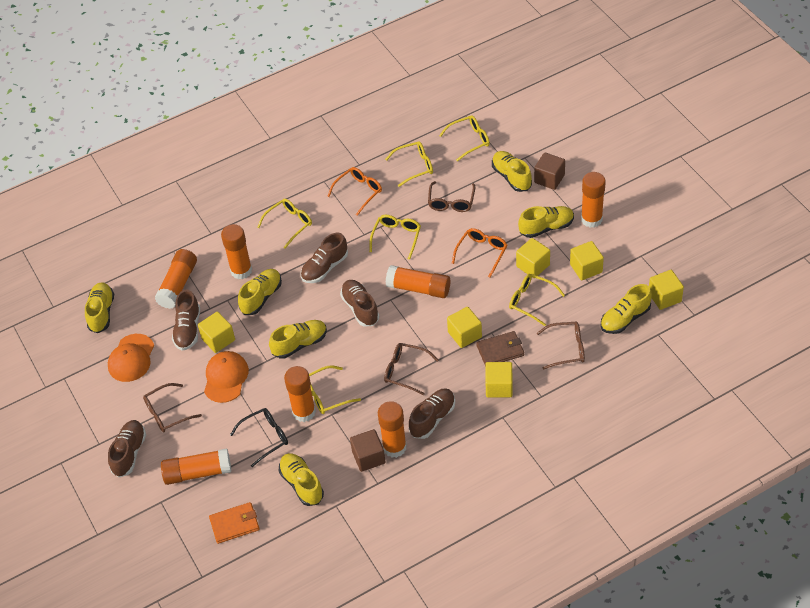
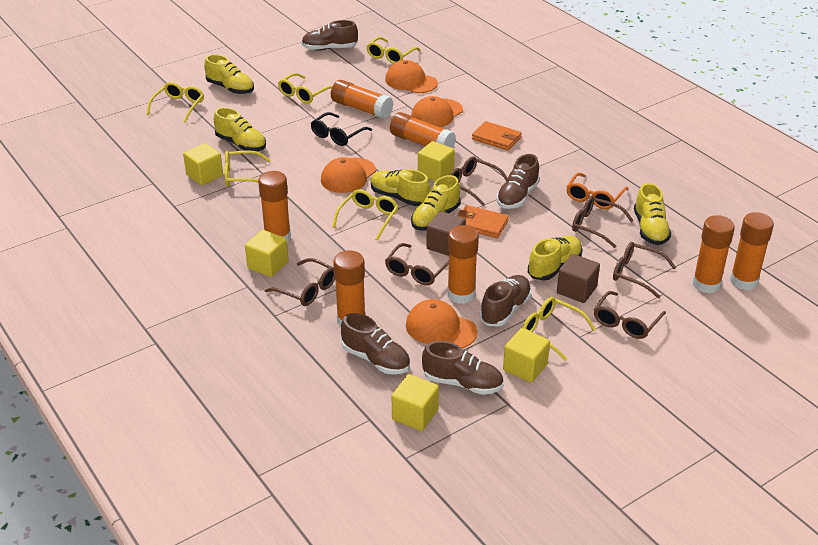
brown glasses: [143,383,202,432] [384,343,439,395] [428,181,475,212] [536,322,585,370] = 4 -> [264,258,335,306] [385,243,449,286] [450,156,508,206] [572,196,634,248] [594,291,666,339] [613,242,676,298] = 6
brown wallet: [476,331,524,364] = 1 -> none = 0
orange cap: [108,334,154,382] [204,351,249,403] = 2 -> [321,157,376,193] [385,60,438,93] [406,299,477,348] [411,96,463,127] = 4
orange glasses: [327,167,382,216] [452,228,507,277] = 2 -> [566,172,628,210] = 1
orange wallet: [209,502,260,544] = 1 -> [458,205,509,238] [472,121,522,150] = 2
yellow cube: [198,312,235,353] [447,307,482,348] [485,362,513,398] [516,238,550,278] [570,241,604,280] [649,270,684,310] = 6 -> [183,143,223,185] [245,230,288,277] [392,374,439,431] [418,141,455,181] [503,328,550,383] = 5
yellow shoe: [85,282,114,333] [238,269,282,315] [269,320,327,359] [279,453,324,506] [492,151,532,192] [518,206,574,238] [600,284,652,334] = 7 -> [204,54,254,94] [214,107,266,151] [371,169,431,206] [411,175,461,231] [528,236,582,280] [634,183,671,245] = 6

